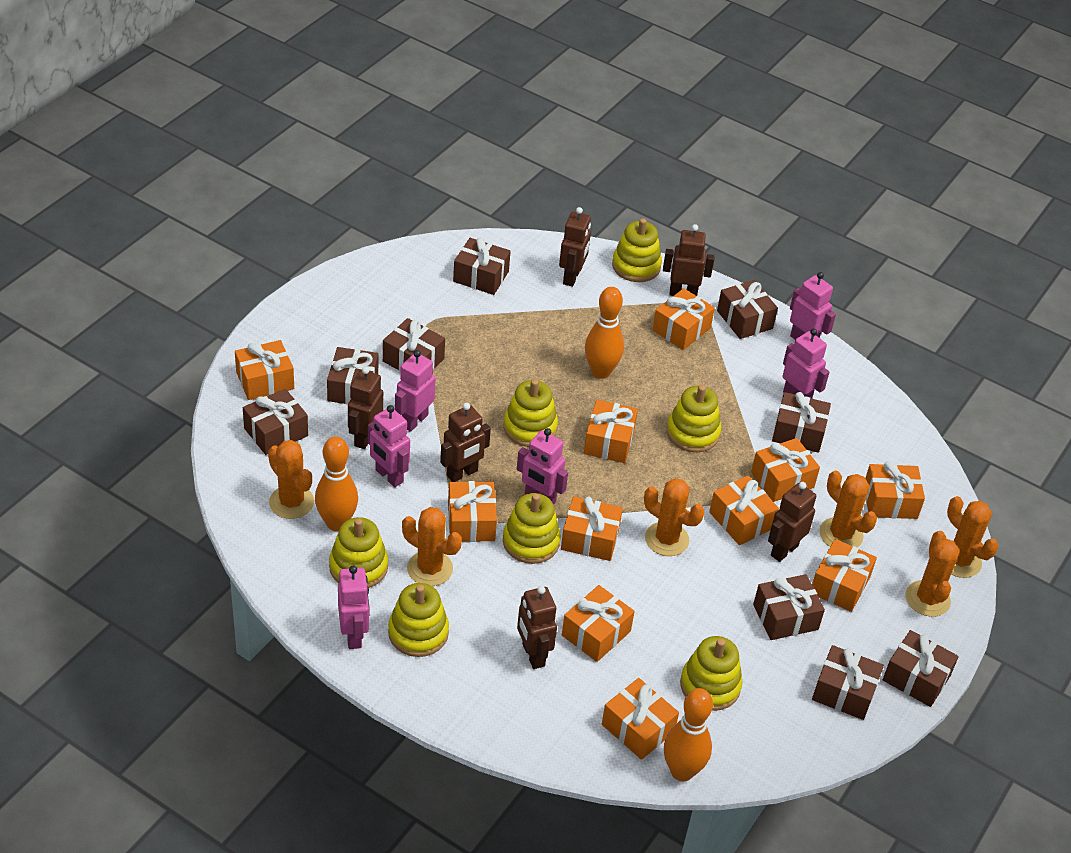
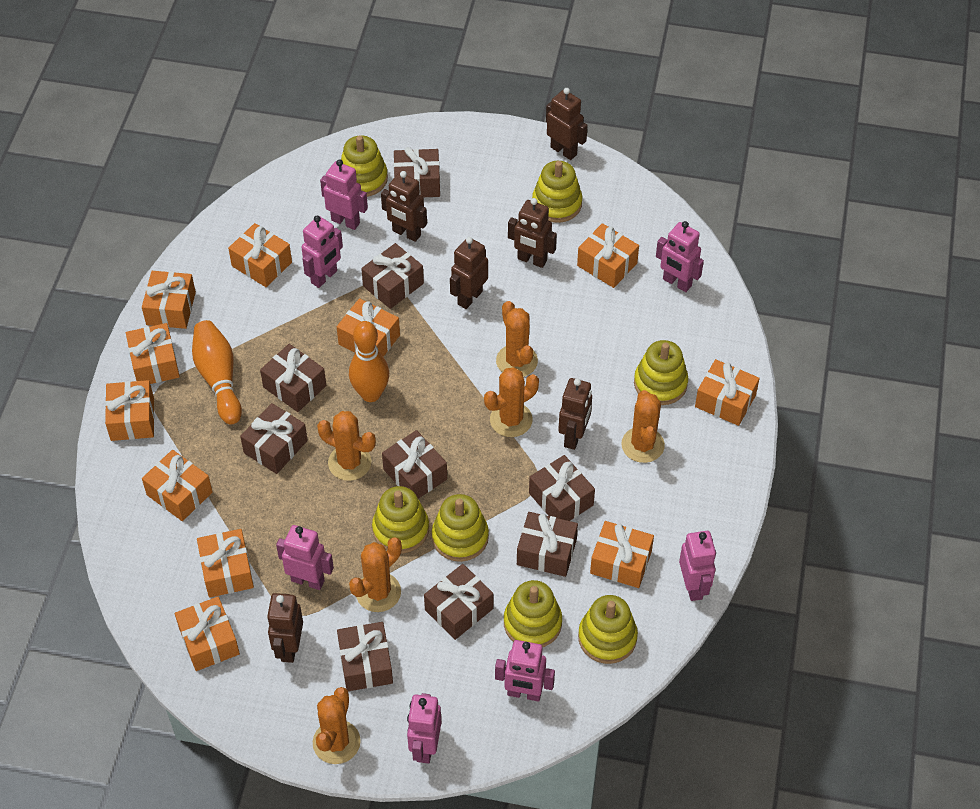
orange bowling pin: [315,436,358,531] [585,287,624,379] [664,688,713,781] = 3 -> [192,320,242,424] [349,321,389,402] = 2
pink robot: [338,566,370,649] [368,405,410,487] [395,350,436,432] [517,428,568,505] [783,329,829,399] [790,272,836,340] = 6 -> [276,525,334,590] [301,216,343,288] [320,159,368,230] [407,693,441,764] [495,640,555,702] [656,221,704,292] [679,531,716,601] = 7

